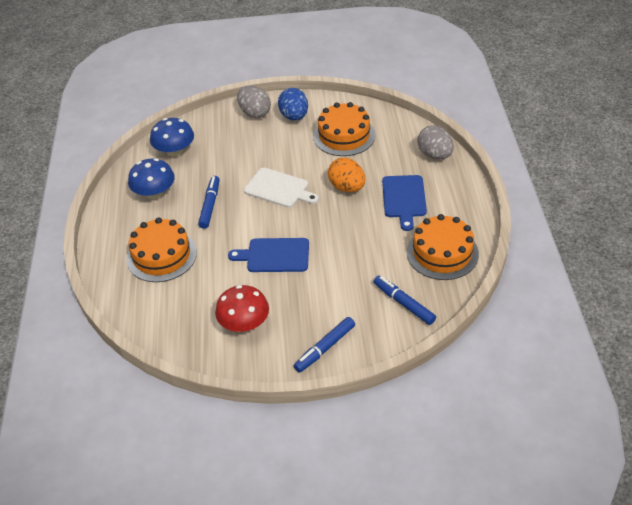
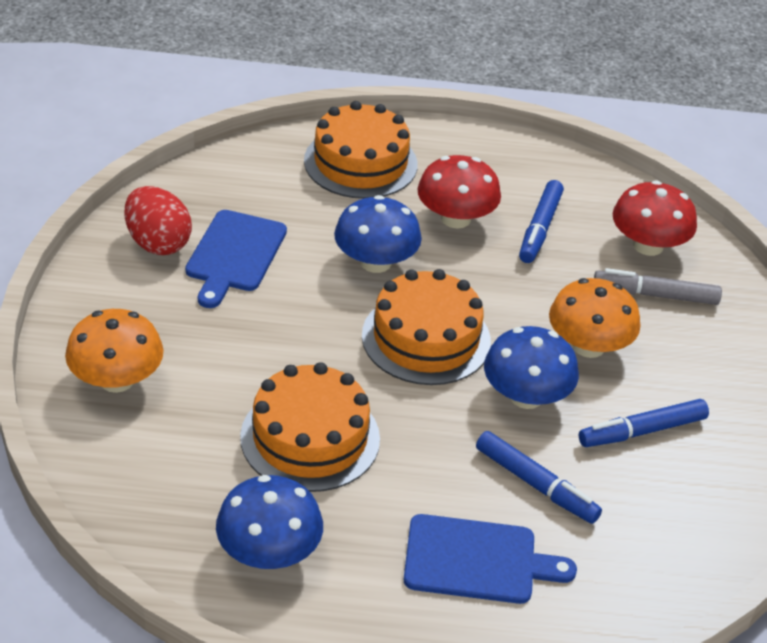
blue egg: [278,88,308,121] = 1 -> none = 0
blue mushroom: [128,158,175,199] [150,118,194,157] = 2 -> [216,475,323,569] [334,195,422,273] [484,326,579,409] = 3
grey egg: [237,85,271,118] [417,125,454,160] = 2 -> none = 0
grey marker: none = 0 -> [594,268,722,305] = 1
orange egg: [328,158,365,192] = 1 -> none = 0
orange mushroom: none = 0 -> [65,309,164,393] [549,278,641,358] = 2
red egg: none = 0 -> [125,186,192,255] = 1
red mushroom: [215,285,269,332] = 1 -> [417,155,501,228] [612,180,697,256] = 2
white cutting board: [244,168,319,208] = 1 -> none = 0

